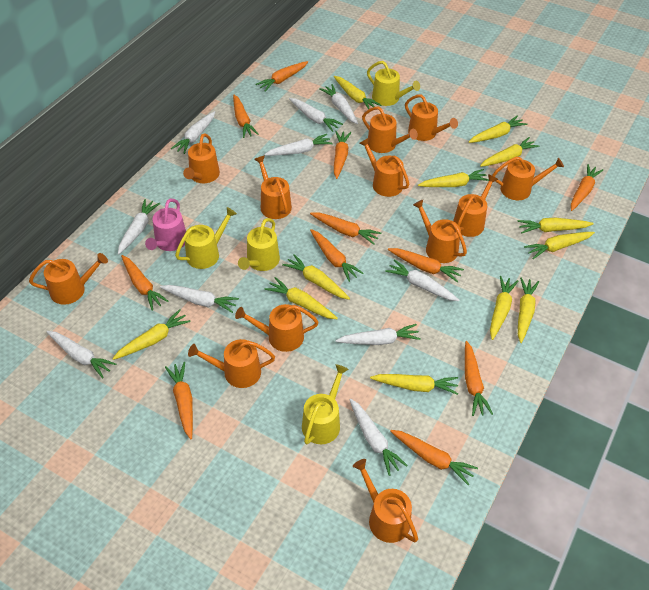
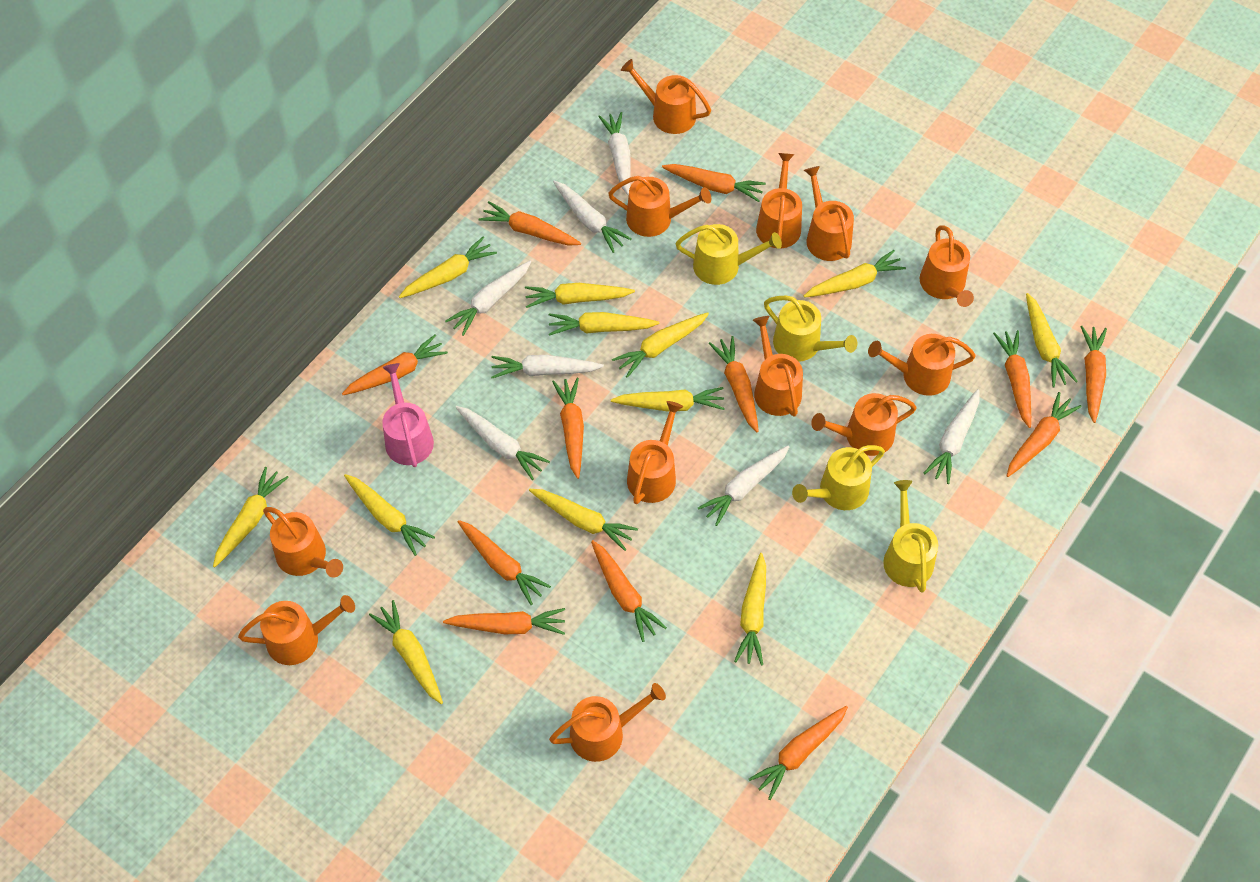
orange carrot: [121,255,169,310] [165,362,193,439] [233,95,259,138] [255,61,308,91] [310,212,381,245] [310,229,364,282] [334,131,352,179] [388,248,464,282] [390,430,478,485] [465,341,493,416] [571,164,603,211] = 11 -> [342,335,448,395] [443,608,565,635] [458,520,551,605] [479,201,581,246] [552,378,584,479] [591,540,667,642] [662,164,766,202] [709,336,759,432] [749,706,848,800] [993,330,1031,428] [1007,392,1081,477] [1080,326,1107,423] = 12
white carrot: [46,331,116,378] [118,199,160,254] [160,285,239,313] [171,111,215,154] [264,134,333,156] [289,98,343,132] [319,84,358,124] [335,324,421,345] [349,399,408,476] [385,259,459,301] = 10 -> [445,261,531,336] [455,406,550,480] [491,355,604,378] [553,180,632,253] [598,112,631,196] [698,446,789,526] [924,389,980,484] = 7

